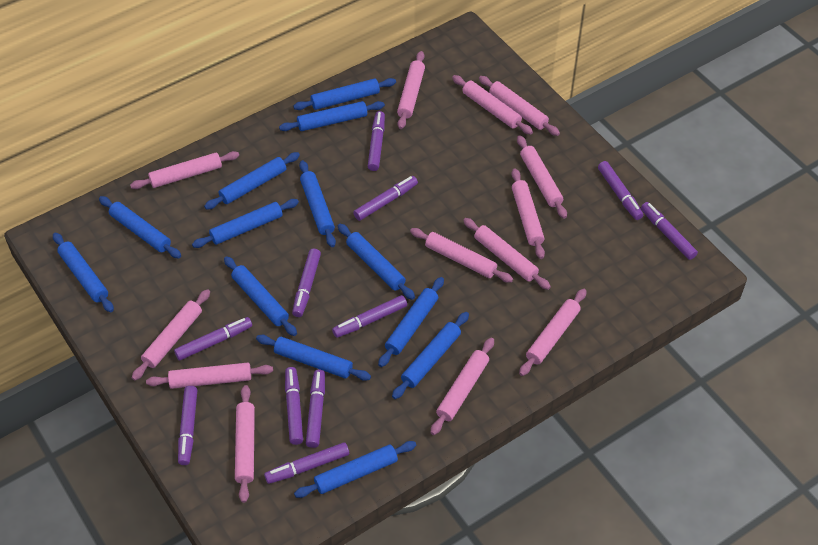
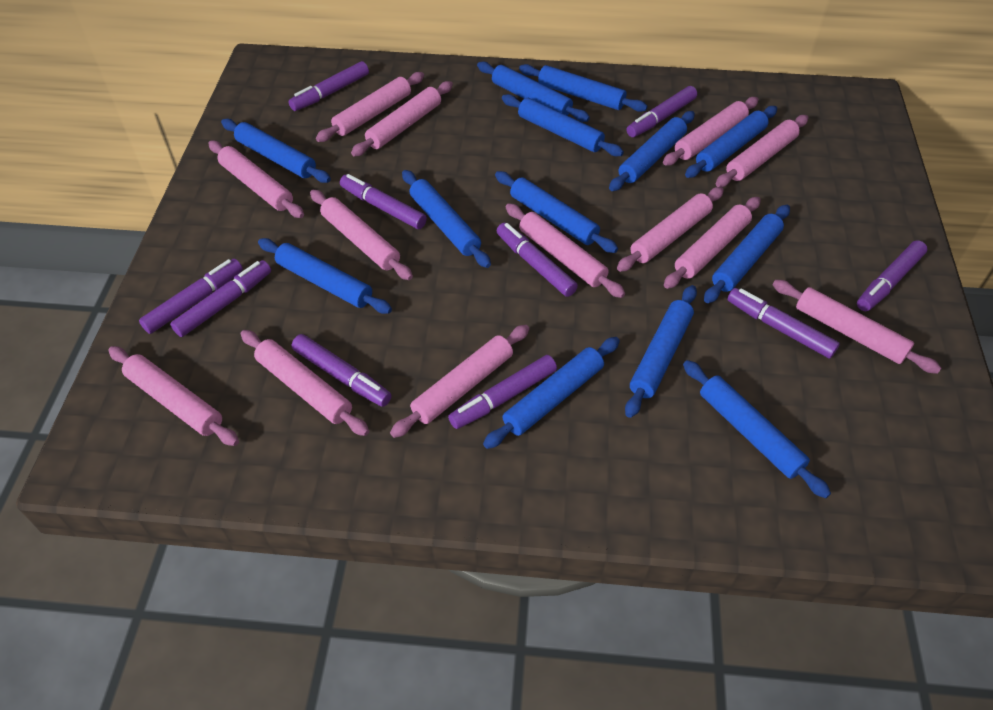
purple marker: [174,317,252,361] [178,386,197,465] [264,442,349,484] [285,367,303,445] [292,249,321,317] [306,369,325,448] [332,295,407,338] [353,176,418,221] [368,111,385,171] [598,161,643,220] [641,202,698,260] = 11 -> [139,259,243,334] [170,260,271,337] [288,61,369,111] [292,334,392,407] [340,174,427,229] [448,355,557,429] [497,223,578,297] [627,86,697,137] [727,288,840,358] [857,240,927,311] = 10

